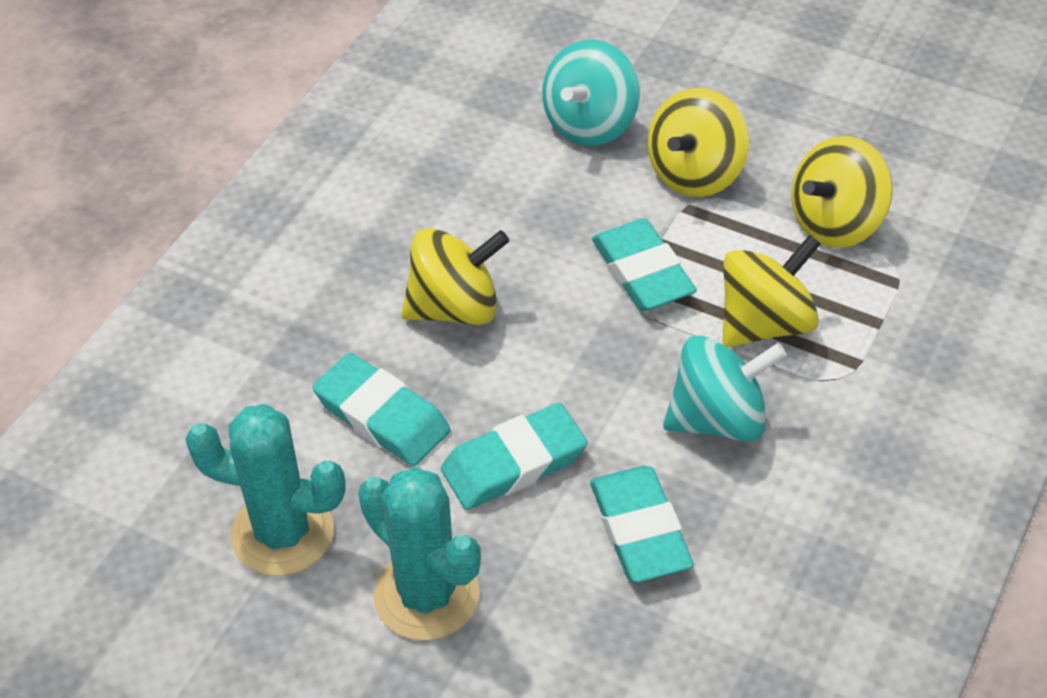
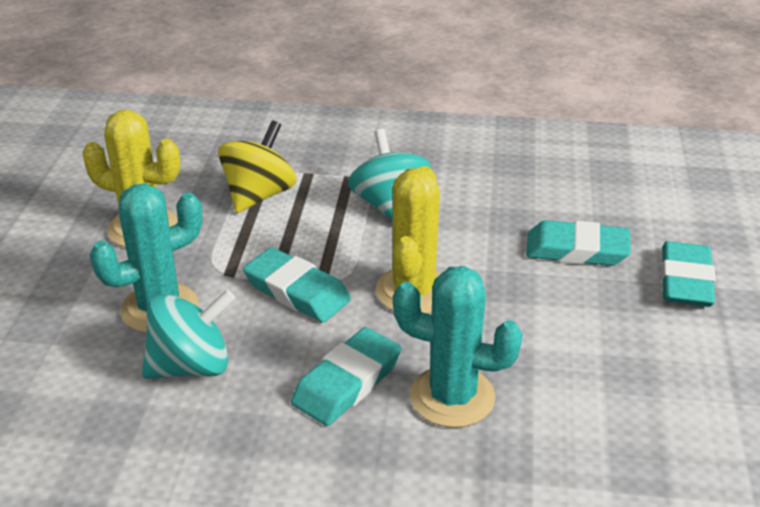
yellow cactus: none = 0 -> [83,110,180,247] [376,166,441,314] = 2
yellow spinning top: [402,228,509,325] [648,88,749,197] [723,234,821,348] [791,136,893,248] = 4 -> [218,121,296,213] = 1

